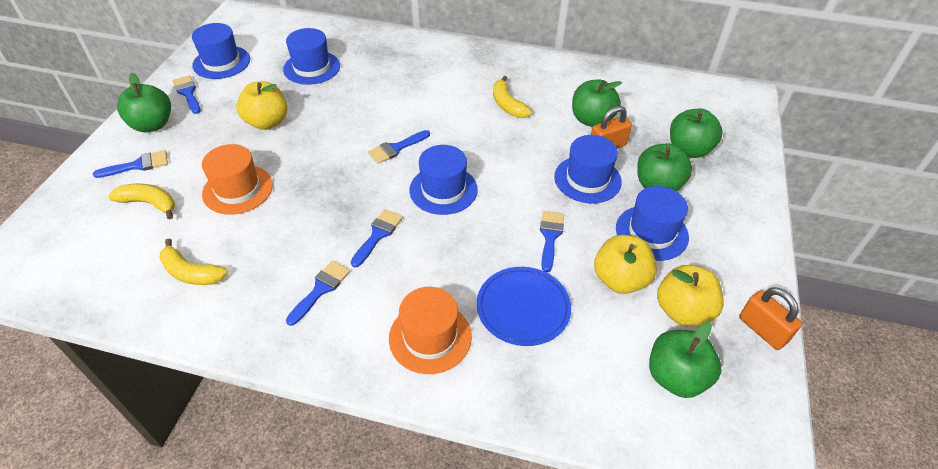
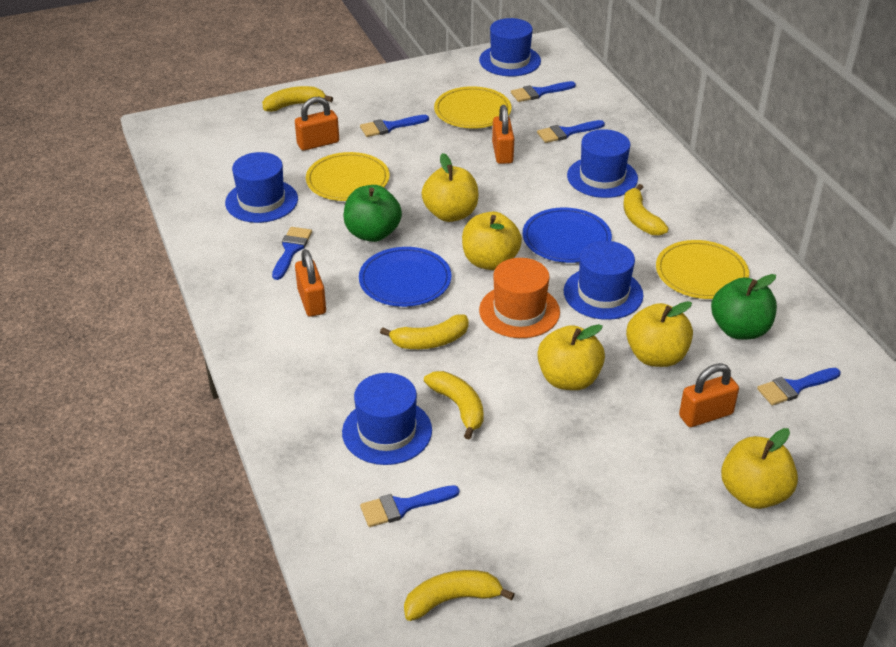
blue plate: [477,267,571,346] = 1 -> [359,247,452,307] [522,207,612,263] = 2
green apple: [117,73,171,132] [572,80,622,127] [637,143,692,191] [649,322,721,398] [670,109,723,158] = 5 -> [343,185,402,242] [711,274,777,340] = 2
orange hat: [202,144,273,215] [389,287,472,374] = 2 -> [479,258,560,338] = 1
orange padlock: [591,106,632,148] [739,287,802,350] = 2 -> [295,97,339,151] [295,249,326,317] [492,105,514,164] [679,363,739,427] = 4
yellow apple: [236,81,288,130] [594,235,657,294] [657,265,724,326] = 3 -> [422,153,478,222] [462,211,522,270] [537,324,605,390] [626,301,693,367] [721,428,798,509] = 5
yellow banana: [108,183,175,220] [159,239,228,285] [493,76,532,118] = 3 -> [262,86,333,112] [380,315,469,349] [404,570,515,621] [424,371,484,439] [623,184,669,236] = 5
yellow plate: none = 0 -> [306,152,389,201] [434,86,512,129] [656,240,749,299] = 3

